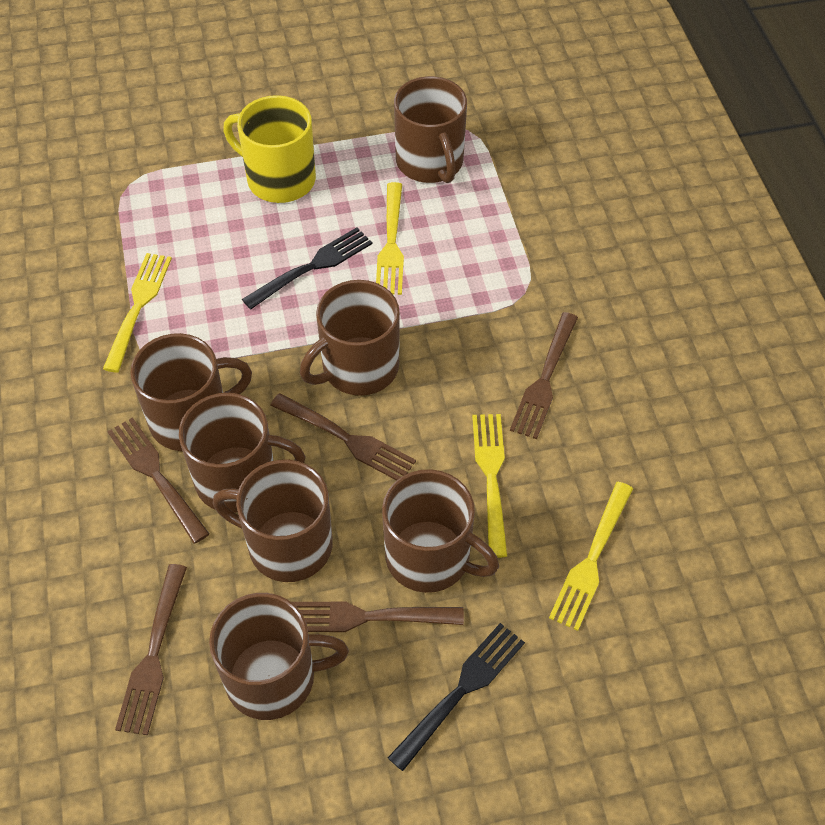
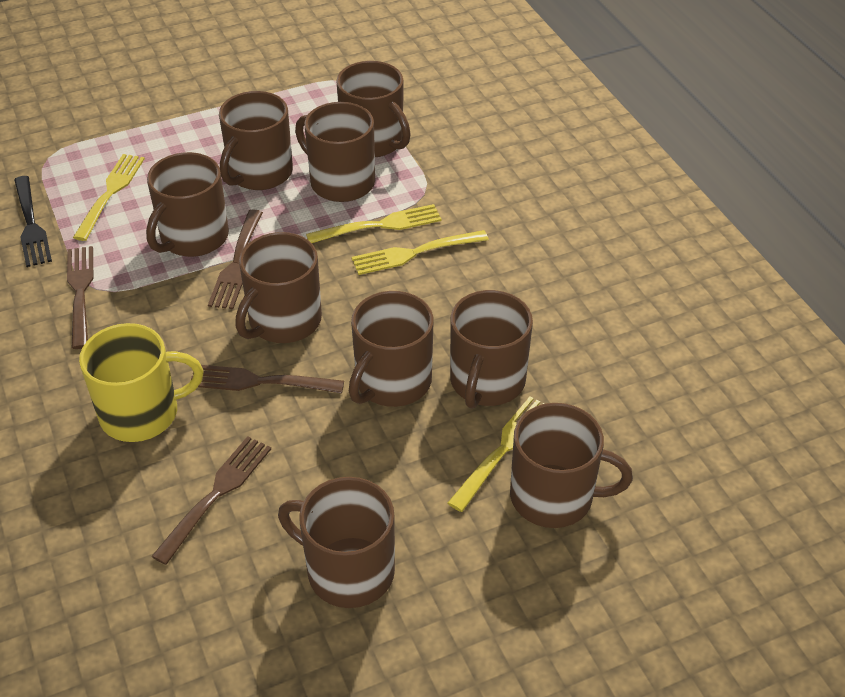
black fork: [242,227,373,309] [388,623,525,771] = 2 -> [14,176,52,267] = 1
brown fork: [107,417,210,544] [115,564,187,735] [270,393,416,481] [291,602,464,632] [510,312,578,439] = 5 -> [67,246,94,349] [151,436,271,565] [191,365,344,394] [208,209,263,309] = 4
brown mug: [130,333,252,451] [179,393,306,513] [209,593,349,720] [213,459,333,582] [300,280,400,396] [382,469,499,593] [394,76,467,183] = 7 -> [146,152,229,257] [219,91,293,190] [235,232,322,343] [278,477,395,608] [295,102,375,202] [336,61,411,157] [349,291,434,407] [450,290,533,409] [510,403,633,528] = 9

